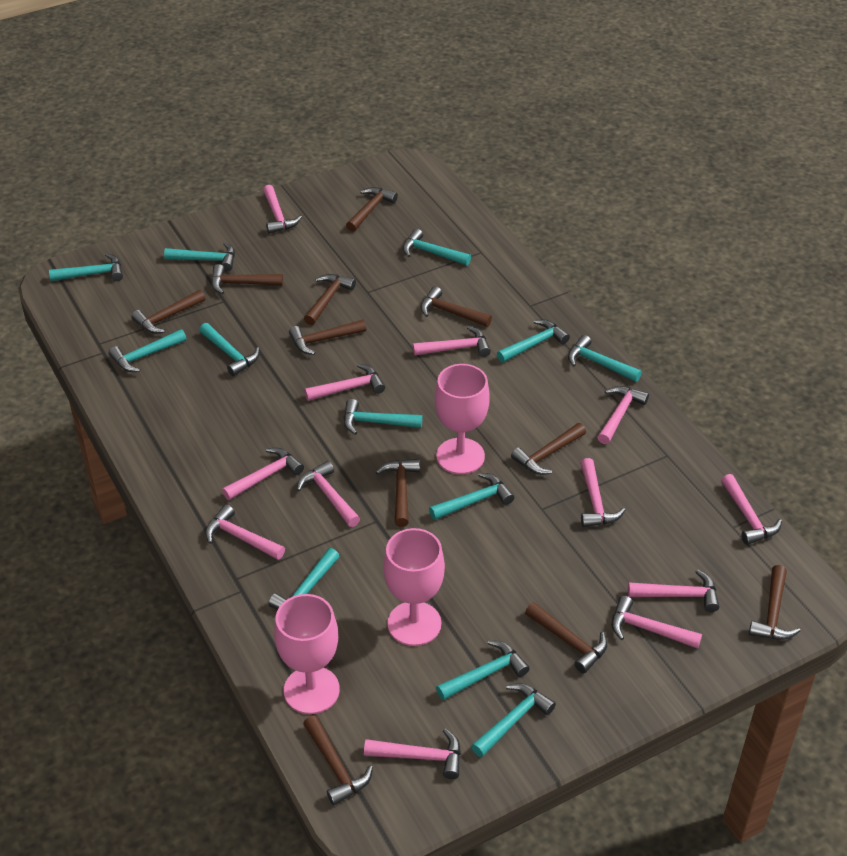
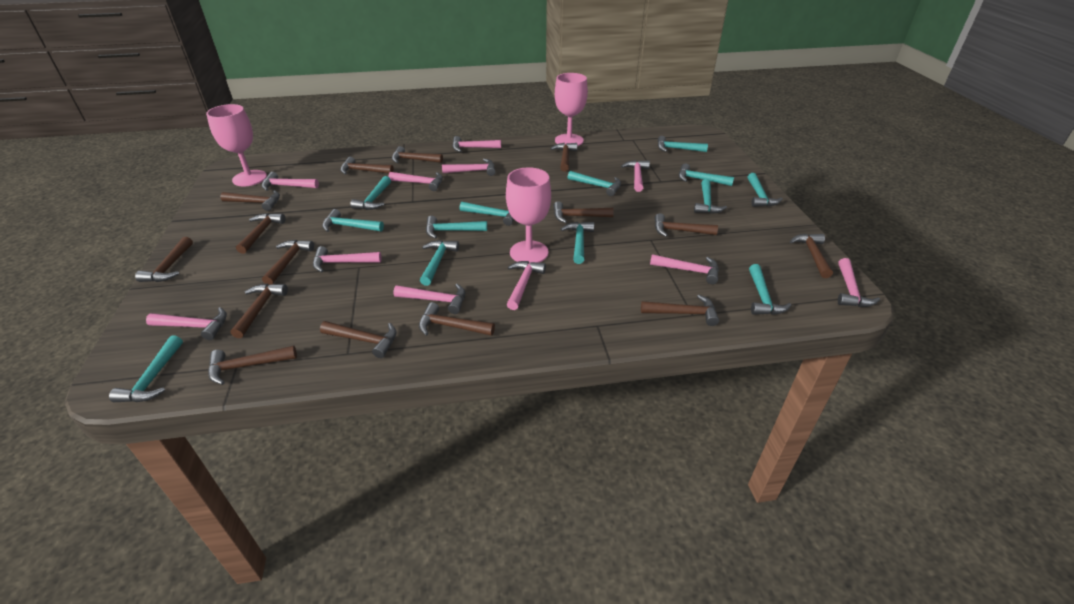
brown hammer: [131,290,205,334] [211,264,283,294] [289,320,366,355] [303,715,373,805] [304,274,356,325] [346,187,398,232] [376,459,420,527] [420,286,492,327] [511,423,586,475] [525,602,607,673] [749,565,800,640] = 11 -> [135,237,193,282] [208,346,297,385] [220,190,280,211] [230,284,288,338] [236,213,285,254] [262,240,314,285] [320,321,397,358] [340,157,394,175] [392,146,443,163] [419,302,495,336] [550,143,577,172] [553,201,614,223] [641,294,719,326] [655,213,718,237] [790,234,833,278] = 15
pink hammer: [205,505,285,560] [222,448,304,500] [263,185,302,234] [297,461,360,527] [304,364,385,401] [364,728,461,779] [413,326,491,357] [580,458,625,527] [597,386,649,444] [611,596,702,649] [628,569,719,612] [721,474,782,545] = 12 -> [146,307,227,340] [262,172,319,191] [313,246,382,272] [389,172,443,191] [393,284,465,314] [442,159,496,176] [452,136,501,152] [507,261,546,310] [621,160,650,192] [650,254,719,284] [838,258,880,307] = 11
turquoise hammer: [49,253,123,281] [109,329,187,372] [164,242,235,271] [199,323,259,376] [268,548,340,610] [344,399,423,435] [403,229,471,266] [429,473,514,520] [436,640,530,700] [471,683,556,757] [497,320,570,363] [568,335,642,382] = 12 -> [109,335,183,402] [322,209,384,232] [350,176,391,210] [420,240,459,286] [426,216,487,239] [460,202,514,226] [561,222,594,264] [568,171,621,196] [658,136,708,152] [679,164,734,186] [694,179,727,214] [748,173,783,207] [749,264,791,315] = 13

